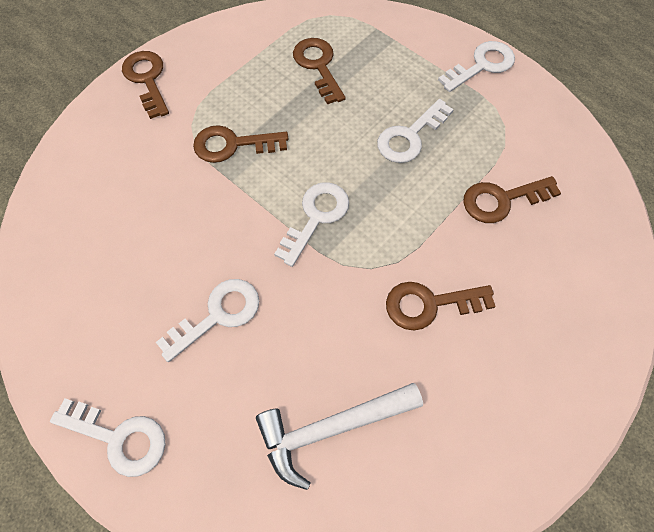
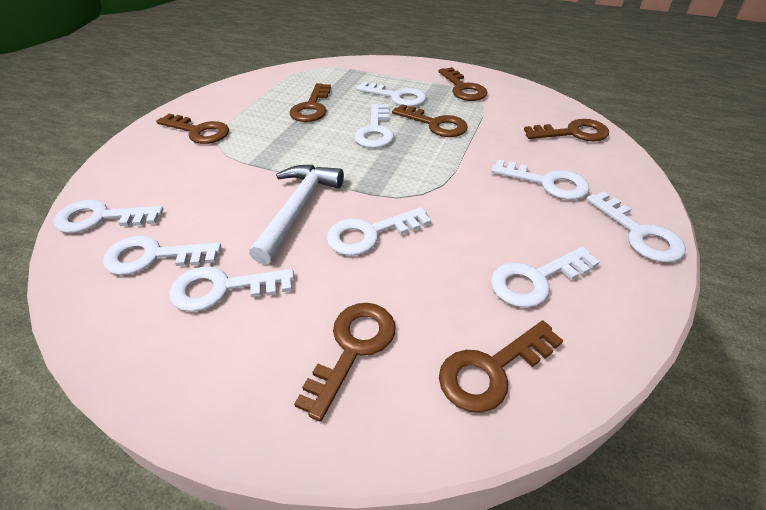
brown key: [122,51,169,119] [193,125,288,163] [293,38,346,104] [386,282,496,330] [463,176,561,223] = 5 -> [156,114,229,144] [289,83,331,122] [294,303,396,422] [392,104,468,137] [438,67,487,101] [439,320,563,413] [524,119,609,141] = 7
white key: [50,398,166,477] [156,279,259,362] [274,182,349,267] [377,99,454,163] [438,41,515,92] = 5 -> [53,199,163,233] [103,235,221,275] [170,266,294,312] [326,207,431,256] [354,104,394,148] [356,82,427,107] [491,160,590,200] [491,246,599,308] [586,191,686,262] = 9

